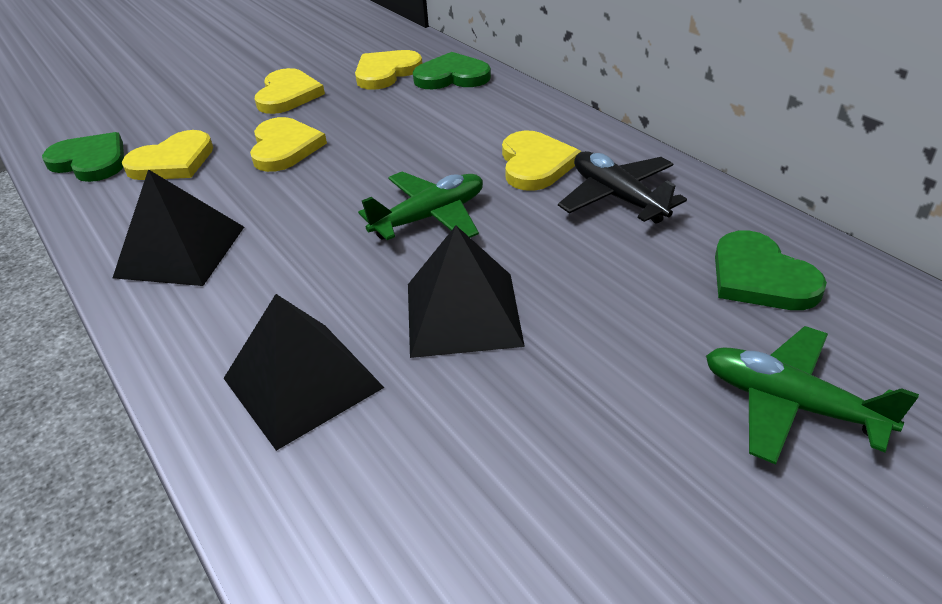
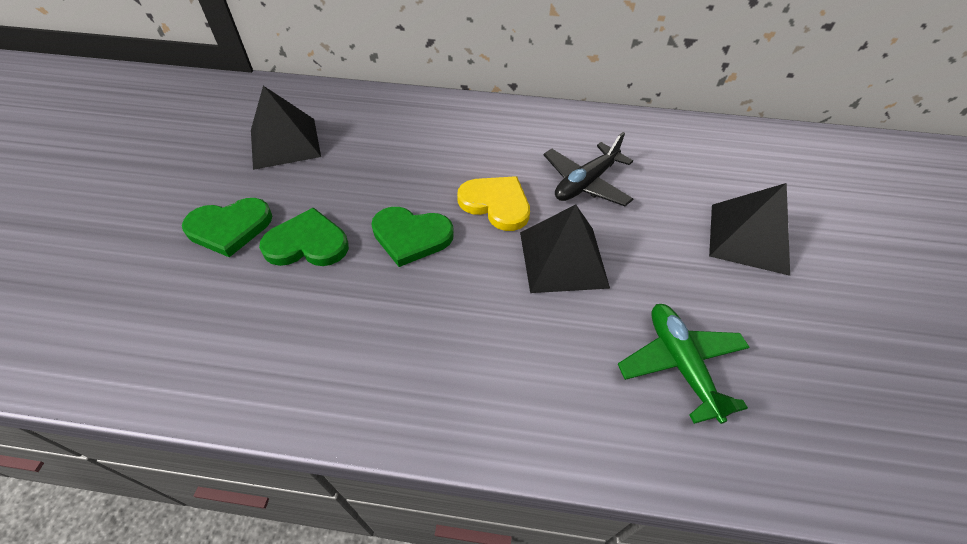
green plane: [358,171,483,240] [706,326,919,464] = 2 -> [618,304,750,424] = 1
yellow heart: [122,130,213,180] [250,117,327,172] [255,68,325,114] [355,50,423,90] [502,131,581,191] = 5 -> [457,176,530,231] = 1

